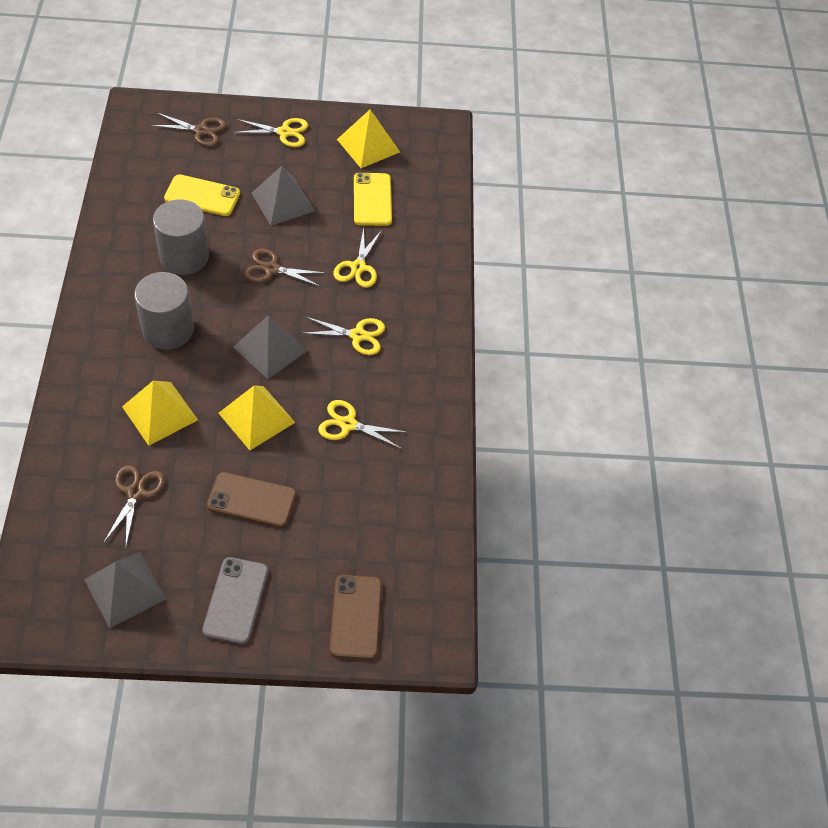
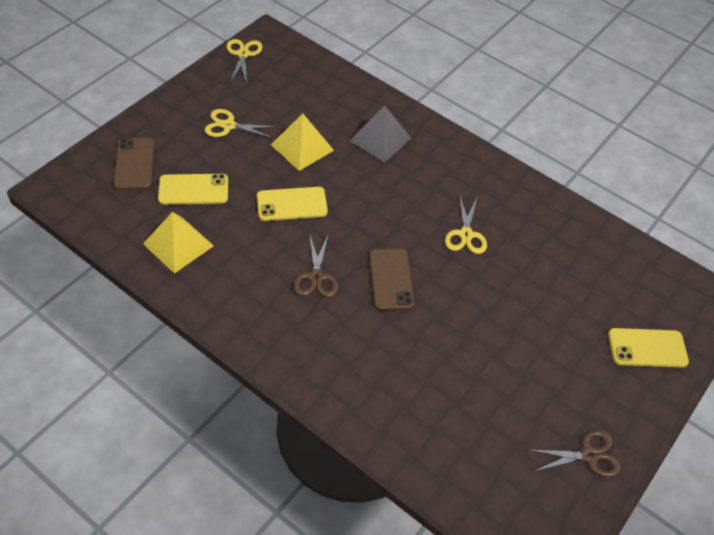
brown scissors: [103,465,165,546] [151,113,227,147] [244,249,326,287] = 3 -> [294,235,338,297] [530,430,621,477] = 2
grey cylinder: [134,272,194,350] [153,199,209,275] = 2 -> none = 0
grey phone: [202,557,268,644] = 1 -> none = 0
grey pyramid: [84,552,166,628] [233,315,308,379] [251,166,315,226] = 3 -> [350,105,411,162] = 1
yellow phone: [164,174,240,216] [354,173,392,226] = 2 -> [158,174,228,205] [257,187,328,221] [608,328,689,367] = 3
yellow pyramid: [122,381,198,446] [219,385,295,450] [337,109,400,168] = 3 -> [143,212,214,274] [271,113,334,171] = 2
yellow scissors: [234,118,308,147] [301,317,385,355] [318,400,406,448] [333,227,382,288] = 4 -> [205,109,277,138] [226,39,263,84] [445,194,487,254] = 3

